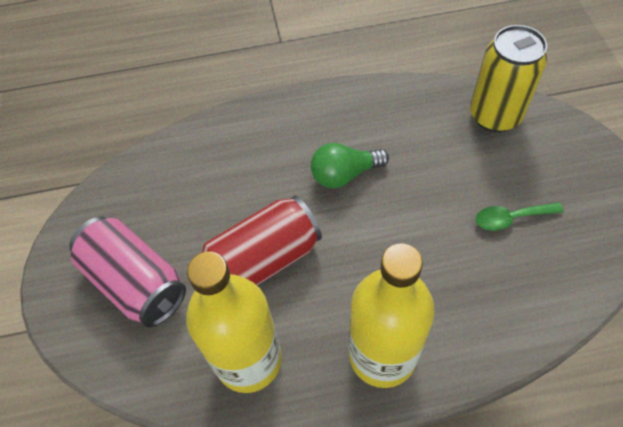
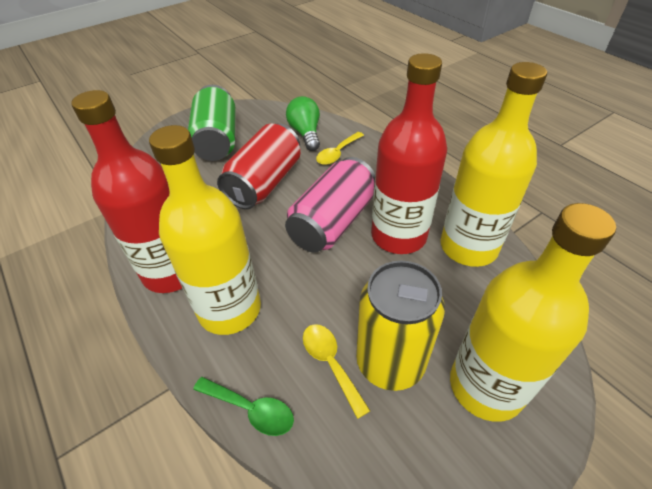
green can: none = 0 -> [188,85,236,161] = 1
red bottle: none = 0 -> [71,90,182,293] [371,53,447,254] = 2
yellow bottle: [186,251,282,393] [349,243,435,388] = 2 -> [149,125,261,335] [440,62,547,267] [450,203,616,422] = 3
yellow spoon: none = 0 -> [303,324,370,419] [316,132,364,165] = 2

